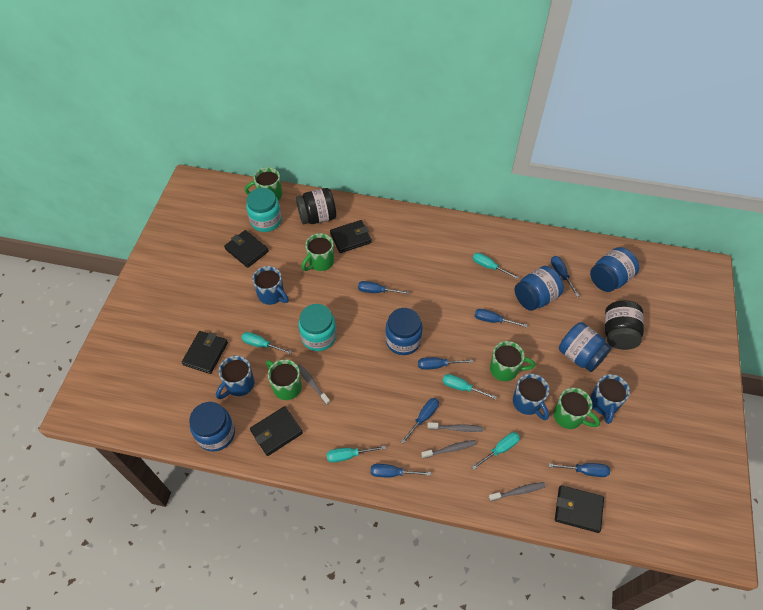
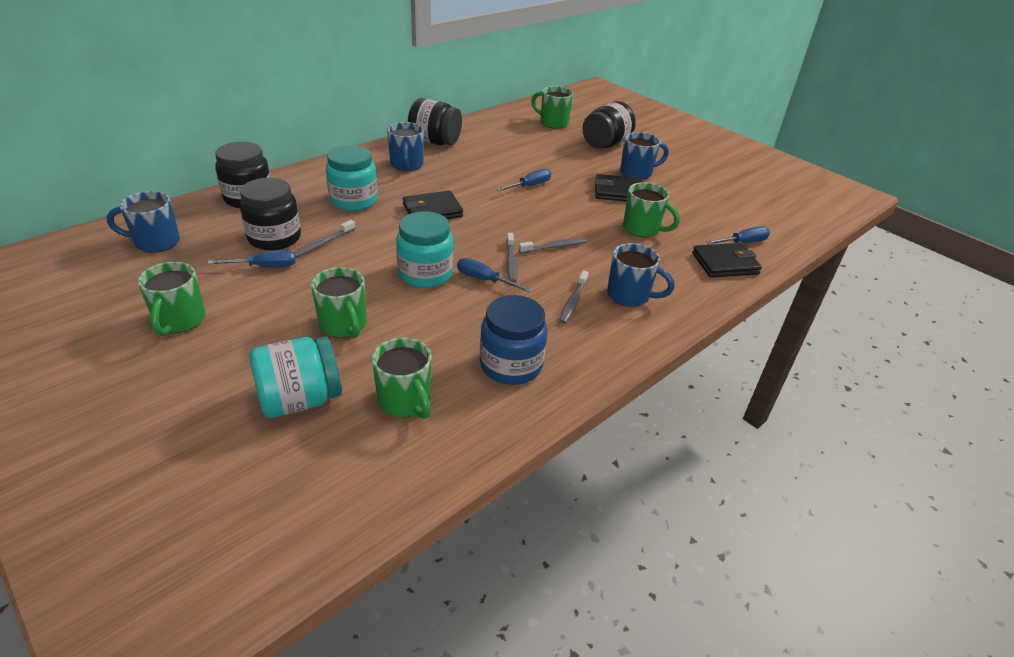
black jar: [296,188,336,224] [605,300,644,350] = 2 -> [215,142,271,208] [240,178,301,250] [408,98,462,145] [582,101,636,149] = 4
black wallet: [182,331,228,374] [224,230,269,268] [250,406,303,456] [330,220,372,253] [555,485,604,533] = 5 -> [403,191,463,219] [595,174,642,202] [692,243,762,278] = 3
blue jar: [189,402,235,452] [385,308,423,355] [514,266,564,311] [559,322,612,372] [590,247,639,292] = 5 -> [480,295,547,385] = 1
blue screwdriver: [358,281,409,294] [371,464,431,477] [401,398,439,444] [418,357,473,370] [475,309,527,328] [548,463,610,477] [551,256,579,297] = 7 -> [208,250,296,267] [457,258,532,292] [497,169,551,191] [706,227,770,245] = 4
turquoise jar: [246,188,282,232] [298,304,337,351] = 2 -> [249,336,342,418] [326,145,378,211] [396,211,454,288] = 3
turquoise screwdriver: [241,332,292,354] [327,446,386,462] [442,374,497,400] [472,432,520,470] [473,253,519,279] = 5 -> none = 0

